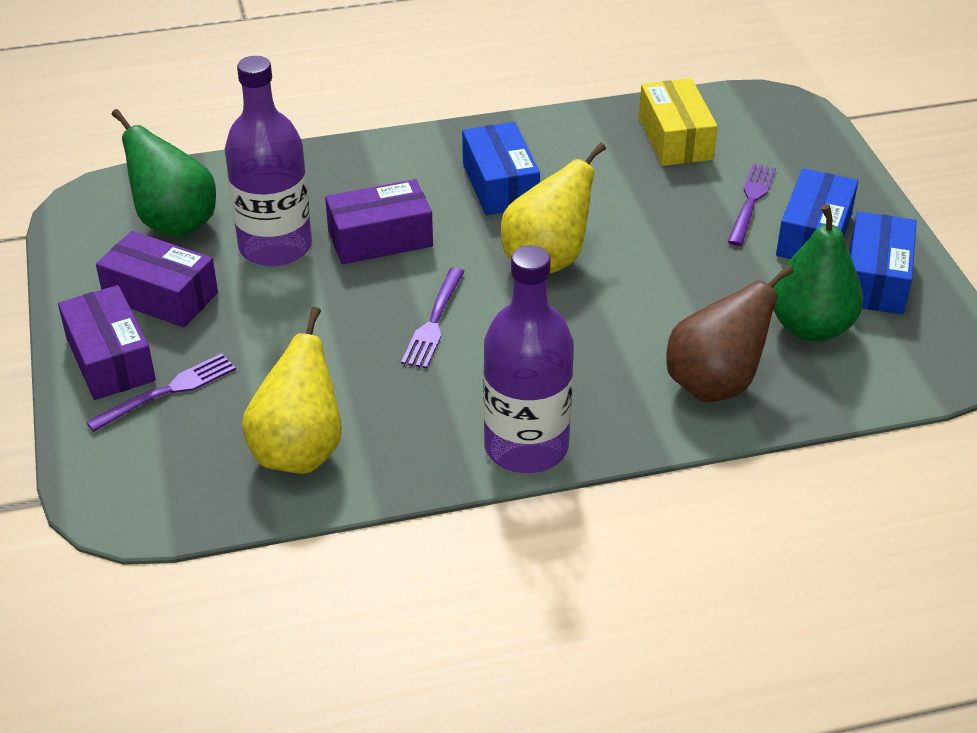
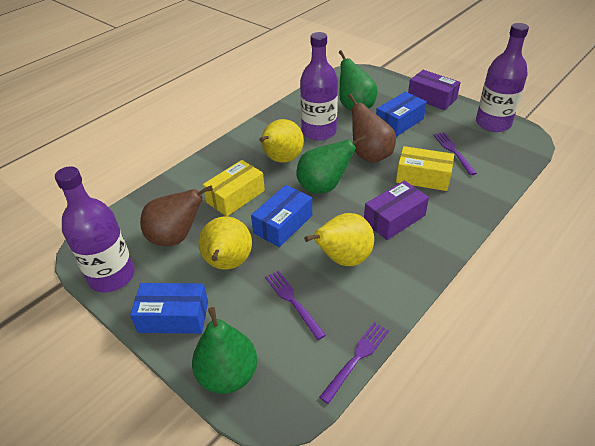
brown pear: [667,265,794,402] = 1 -> [140,185,213,246] [348,94,396,163] = 2
green pear: [112,109,216,237] [773,204,863,342] = 2 -> [192,307,257,394] [296,135,367,193] [339,50,378,111] = 3
purple bottle: [225,56,312,266] [483,245,574,473] = 2 -> [55,166,135,293] [300,32,338,141] [476,23,529,132] = 3
purple box: [58,285,156,400] [96,231,218,327] [325,179,433,264] = 3 -> [364,180,429,240] [408,70,461,110] = 2
yellow box: [639,78,718,166] = 1 -> [203,160,265,216] [396,146,454,191] = 2
yellow pear: [242,307,342,474] [501,143,606,274] = 2 -> [198,216,252,270] [259,119,304,163] [304,213,374,266] = 3

